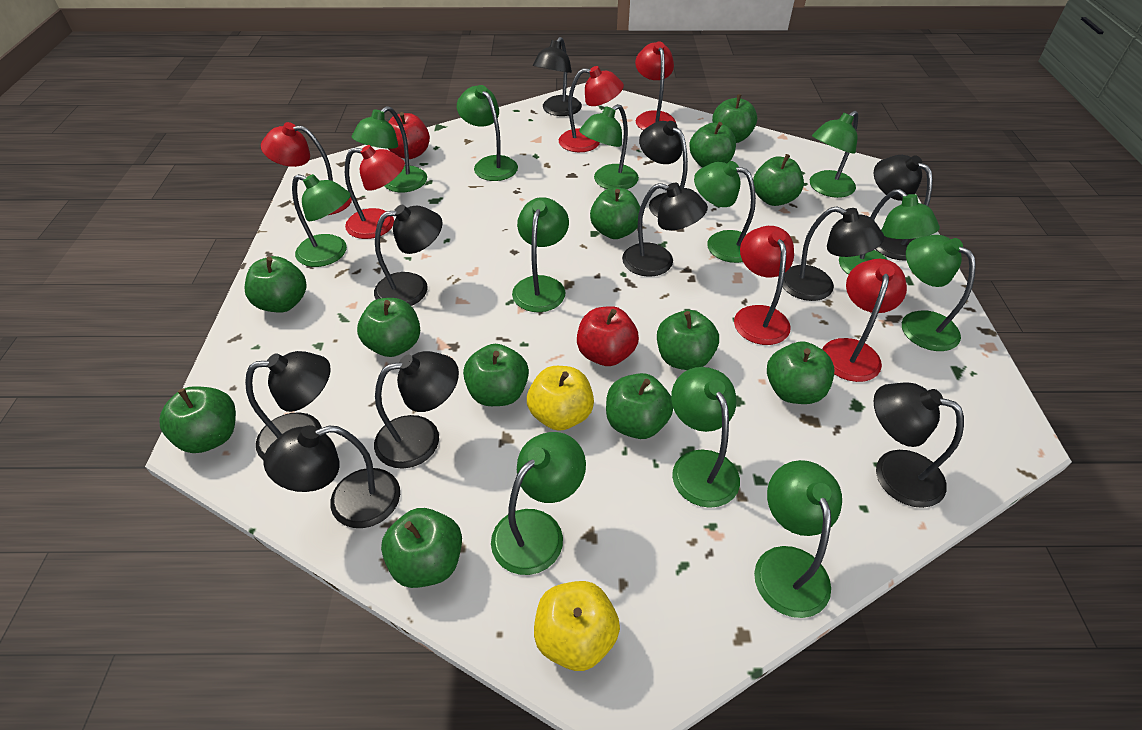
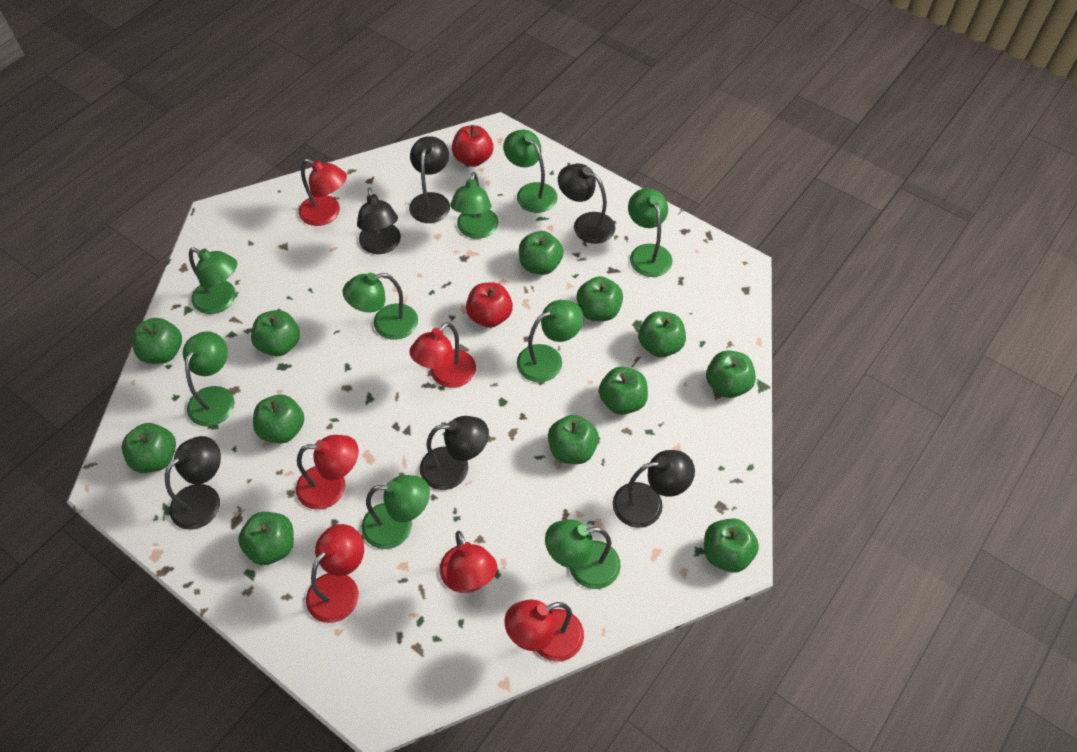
black lamp: [245,351,331,461] [263,425,400,528] [374,205,443,306] [374,351,459,469] [533,37,582,116] [622,183,708,277] [639,121,688,217] [782,206,884,301] [874,155,933,260] [874,382,964,508] = 10 -> [165,436,221,530] [357,187,401,254] [409,136,450,223] [420,416,489,490] [558,164,615,244] [613,450,695,528] = 6
green lamp: [292,174,351,267] [352,106,427,192] [457,85,518,181] [491,432,586,575] [512,197,569,312] [579,104,639,189] [671,367,740,508] [694,161,756,263] [754,460,842,618] [810,111,858,198] [839,189,940,275] [902,235,976,351] = 12 -> [183,331,234,427] [189,247,237,314] [343,273,418,340] [362,475,430,549] [450,172,498,239] [503,130,557,213] [517,300,583,382] [545,520,621,589] [628,188,672,277] = 9
yellow apple: [527,366,594,431] [534,581,620,671] = 2 -> none = 0

